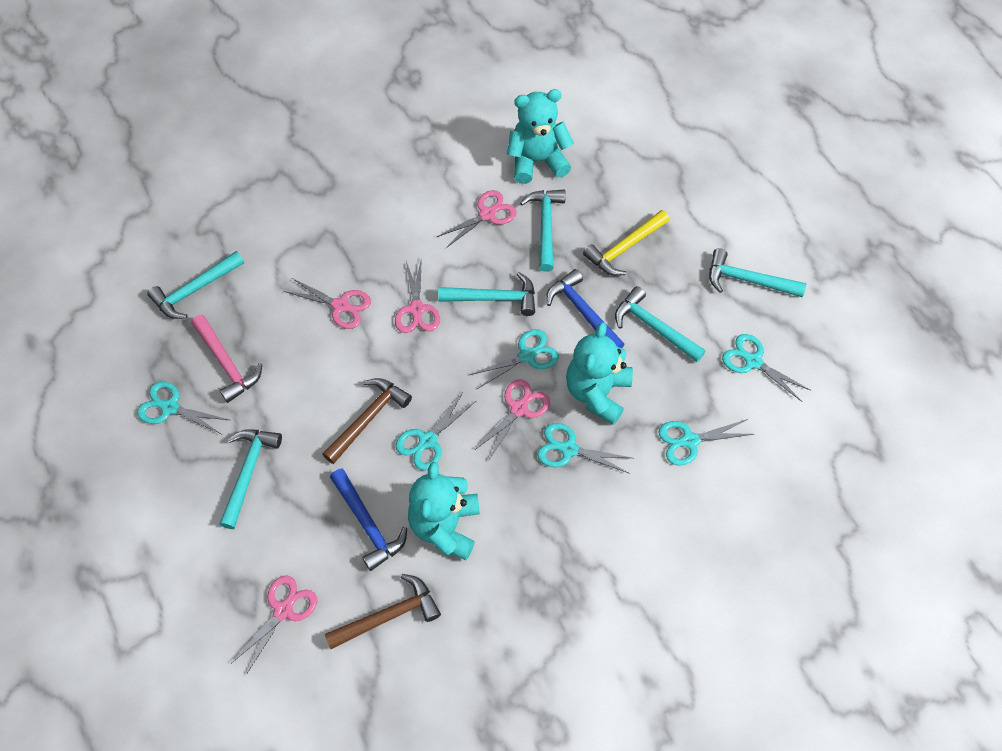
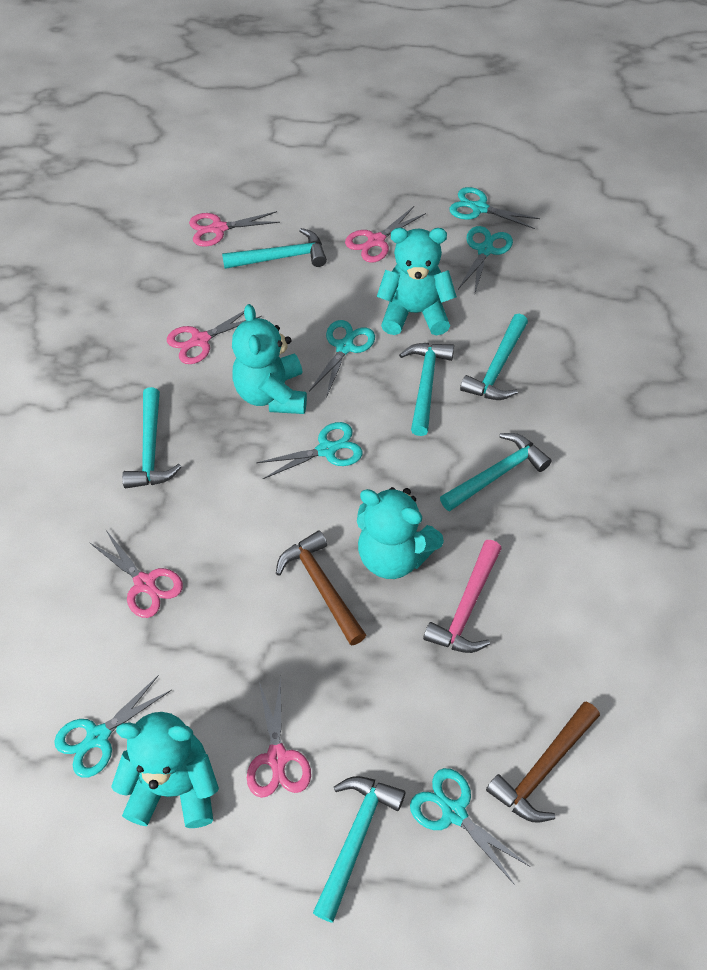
blue hammer: [330,468,407,571] [546,269,625,348] = 2 -> none = 0
turquoise teddy bear: [408,462,480,560] [507,89,574,184] [566,322,633,425] = 3 -> [111,712,219,828] [232,304,307,414] [357,487,444,579] [377,228,457,336] = 4
yellow hammer: [583,210,669,276] = 1 -> none = 0

